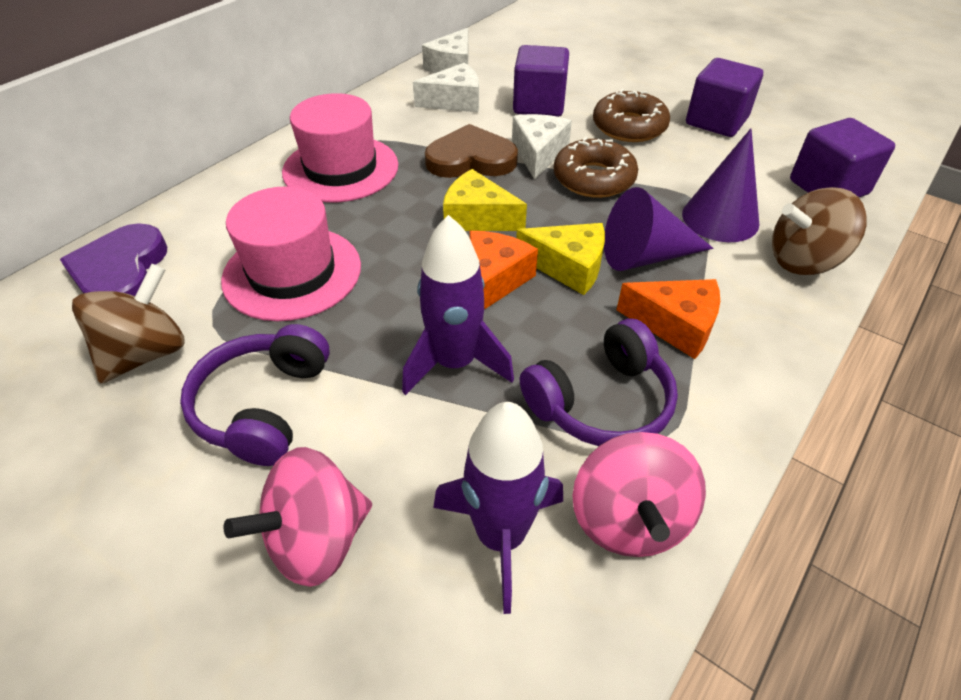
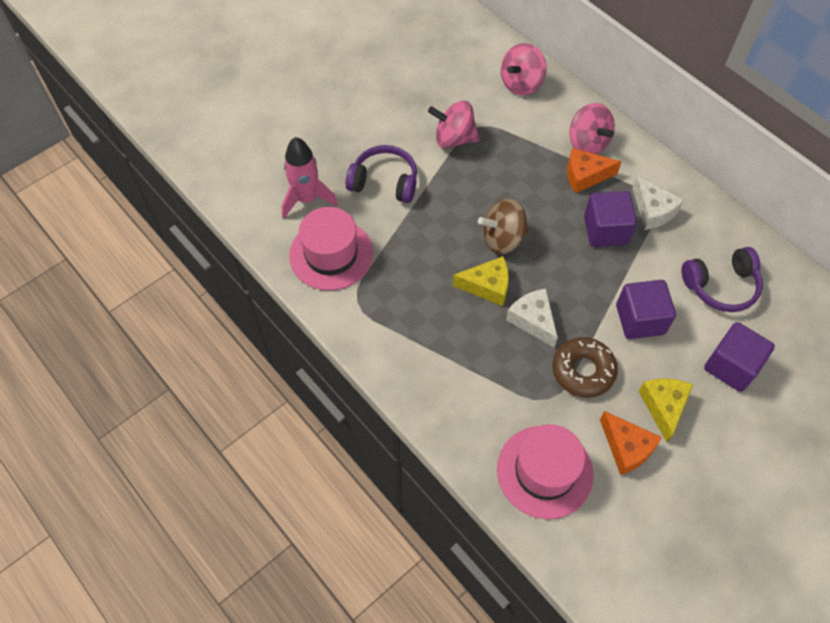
brown donut: [554,137,638,198] [593,89,670,142] = 2 -> [552,337,618,398] = 1
brown heart: [425,124,518,178] = 1 -> none = 0
brown spinning top: [72,264,185,384] [772,187,867,275] = 2 -> [478,199,530,254] = 1
pink rocket: none = 0 -> [281,137,338,219] = 1
pink spinning top: [224,447,372,587] [572,432,706,557] = 2 -> [428,101,480,149] [501,43,547,95] [569,103,615,155] = 3
purple cone: [604,187,713,271] [682,129,759,242] = 2 -> none = 0
purple heart: [60,223,167,296] = 1 -> none = 0
purple rocket: [402,215,514,395] [433,402,563,614] = 2 -> none = 0
white cheese: [413,63,479,112] [422,28,468,73] [512,114,572,180] = 3 -> [506,289,558,348] [632,176,684,230] = 2

